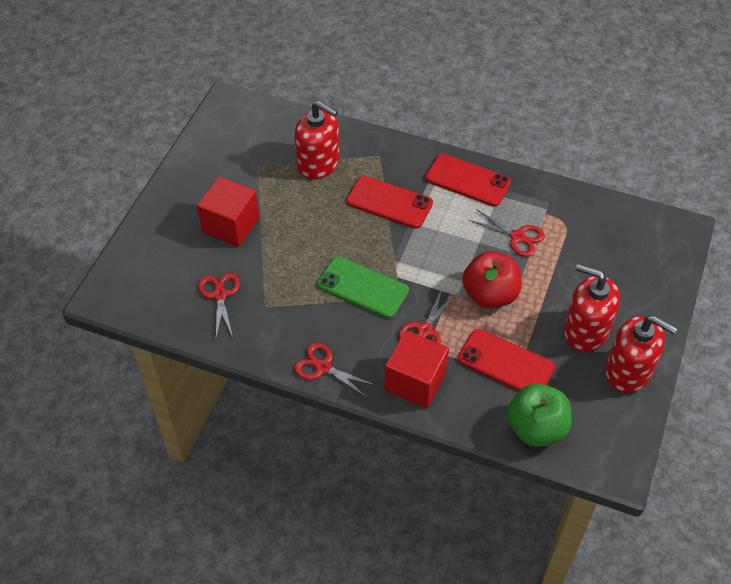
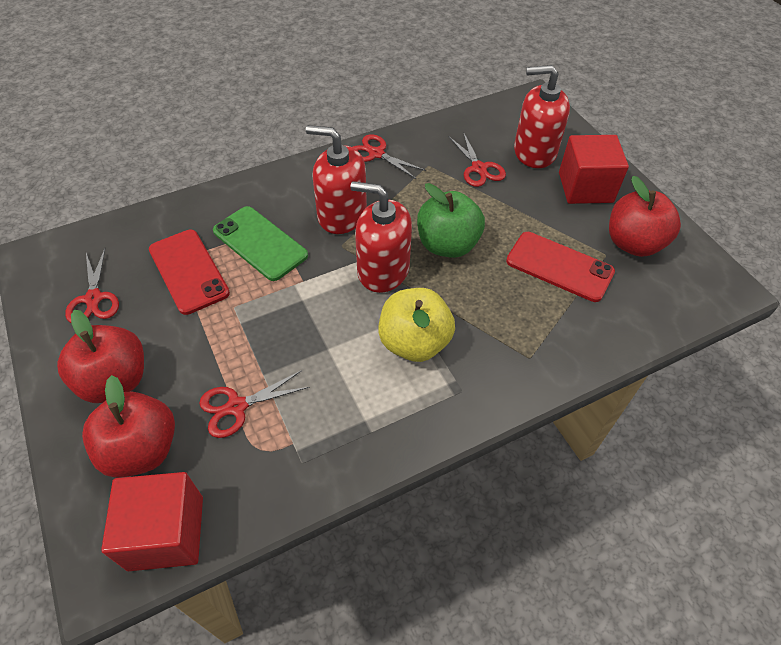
red apple: [462,251,522,309] = 1 -> [57,310,144,403] [82,375,175,478] [609,176,681,257] = 3
red phone: [346,176,433,228] [425,154,511,207] [458,329,555,391] = 3 -> [149,230,230,315] [506,232,615,302] = 2
yellow apple: none = 0 -> [378,288,455,362] = 1

